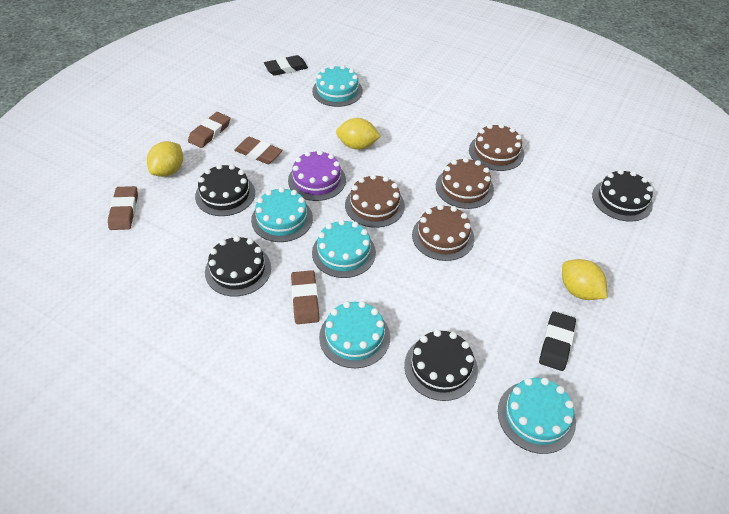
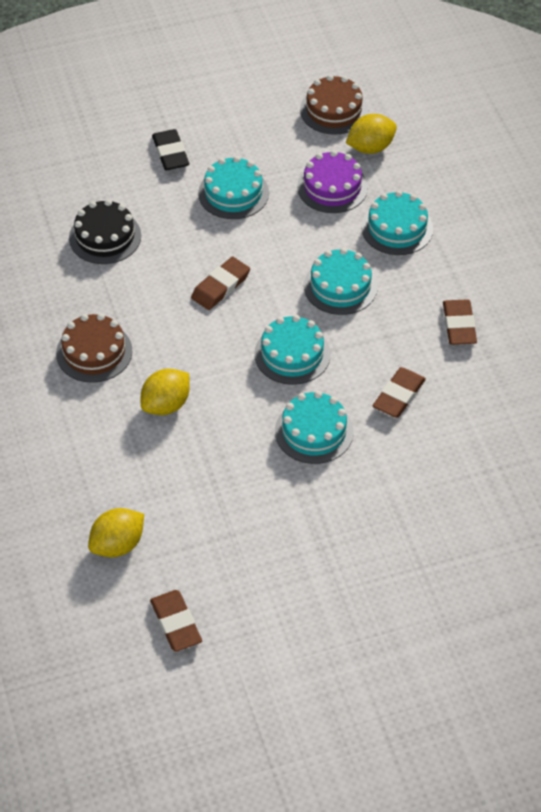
black cake: [195,164,255,216] [205,236,271,296] [404,330,478,401] [592,169,653,222] = 4 -> [69,199,141,264] = 1
black eraser: [264,55,308,76] [539,311,576,371] = 2 -> [152,129,189,170] = 1
brown cake: [345,174,405,228] [412,204,474,261] [436,157,494,209] [469,123,524,171] = 4 -> [56,313,132,383] [300,75,368,135] = 2

